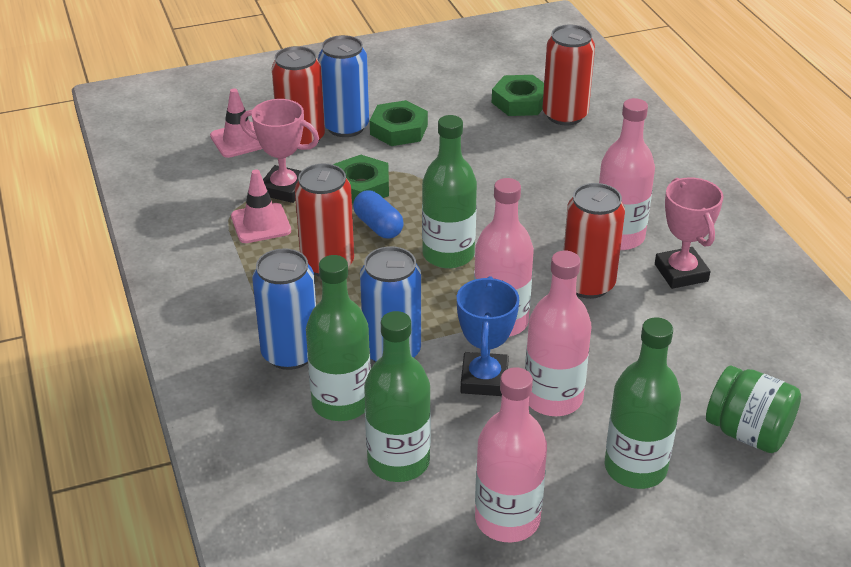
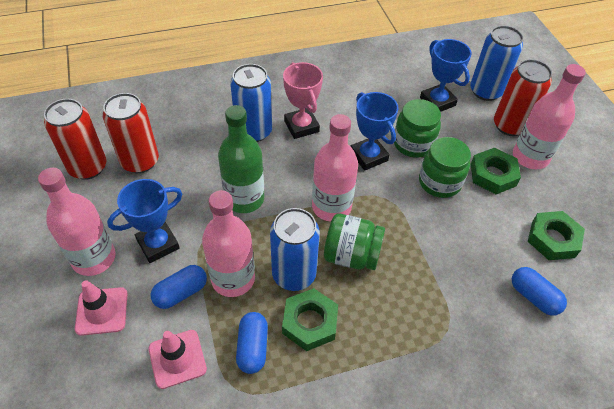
blue capsule: [353,190,404,239] = 1 -> [151,265,207,309] [236,312,268,374] [512,267,567,316] = 3
blue trophy: [457,276,519,396] = 1 -> [107,179,182,263] [350,92,398,171] [420,39,472,112] = 3
green bottle: [306,255,371,421] [364,311,431,482] [422,115,477,269] [604,317,681,489] = 4 -> [218,105,264,213] = 1
green jar: [706,365,801,453] = 1 -> [324,213,385,270] [394,99,441,158] [419,137,471,198] = 3
pink trophy: [240,99,319,203] [655,177,724,289] = 2 -> [283,62,323,139] = 1
red can: [272,46,325,144] [295,163,354,277] [542,25,595,125] [563,183,625,299] = 4 -> [44,99,107,180] [103,93,159,173] [494,59,552,136] = 3

